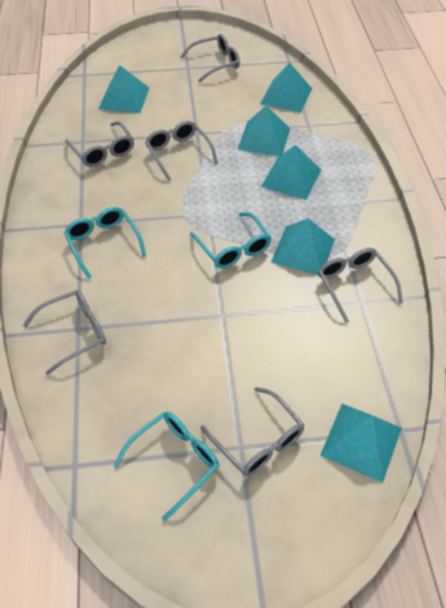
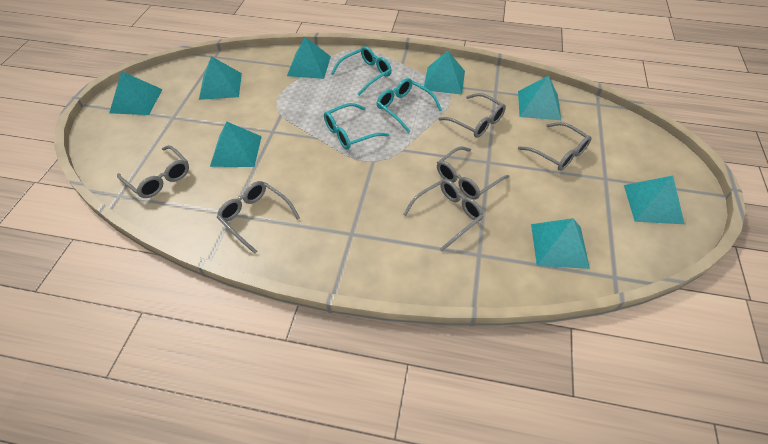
turquoise pyramid: [99,65,149,113] [237,105,290,156] [260,63,312,113] [261,145,321,200] [271,218,335,275] [320,404,402,483] = 6 -> [109,71,163,115] [199,56,242,100] [210,122,262,167] [287,37,331,79] [424,51,465,95] [518,75,561,120] [531,218,590,269] [624,176,685,224] = 8

